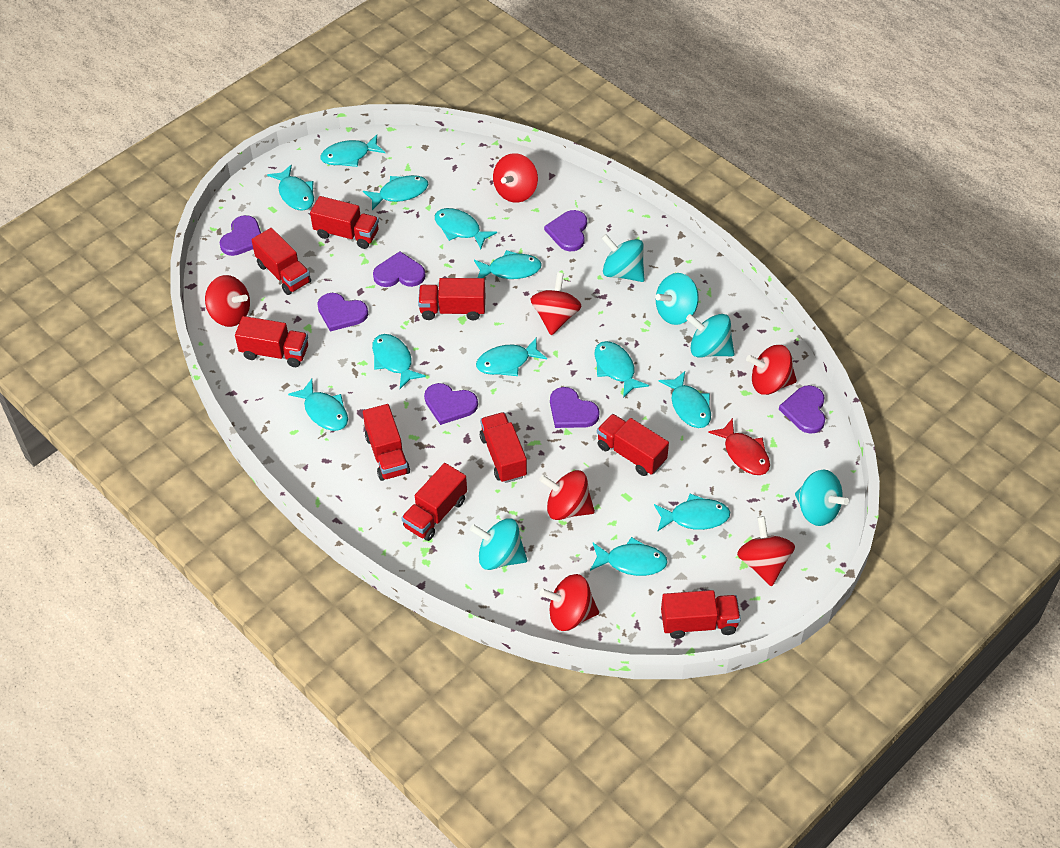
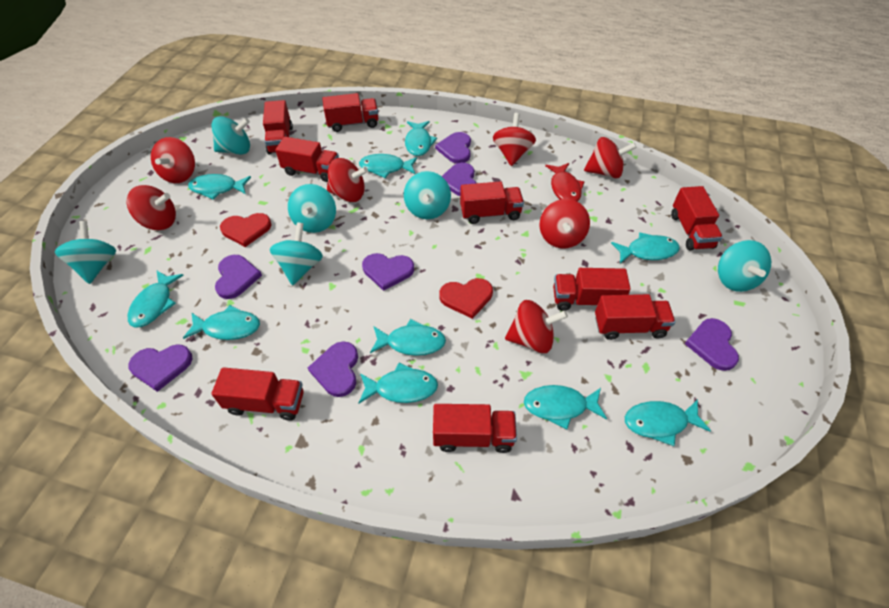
red heart: none = 0 -> [220,213,272,247] [440,278,493,319] = 2
turquoise fish: [267,165,314,211] [288,379,348,431] [320,135,385,167] [363,175,428,210] [372,334,426,389] [435,208,497,249] [474,250,542,279] [476,338,547,376] [590,537,668,576] [595,341,649,398] [654,494,730,531] [659,371,711,428] = 12 -> [128,270,184,327] [183,305,260,340] [188,174,251,200] [359,154,417,178] [359,363,438,403] [370,319,446,356] [405,121,437,156] [524,385,607,429] [611,232,680,264] [625,399,711,446] = 10
turquoise spinning top: [470,518,527,570] [601,234,645,282] [655,273,699,325] [686,314,735,358] [795,469,849,526] = 5 -> [55,221,116,284] [211,116,250,155] [270,222,323,285] [288,184,336,233] [404,171,451,219] [718,240,771,292] = 6

